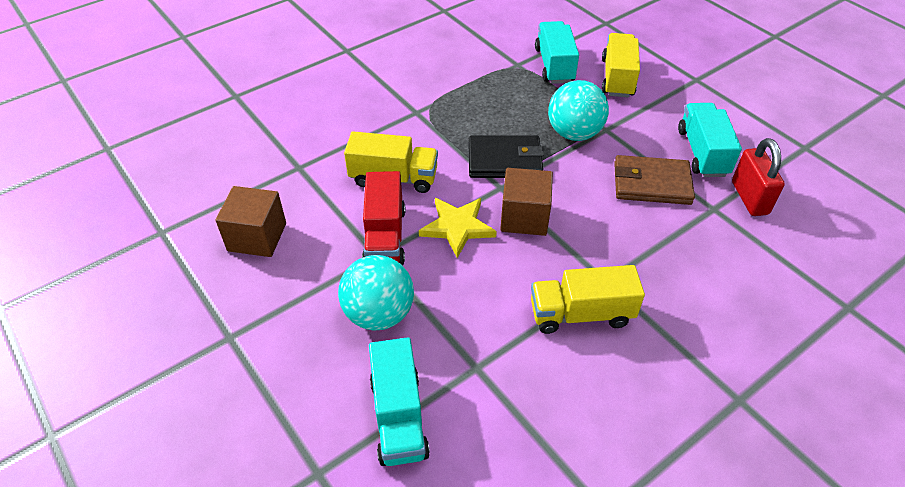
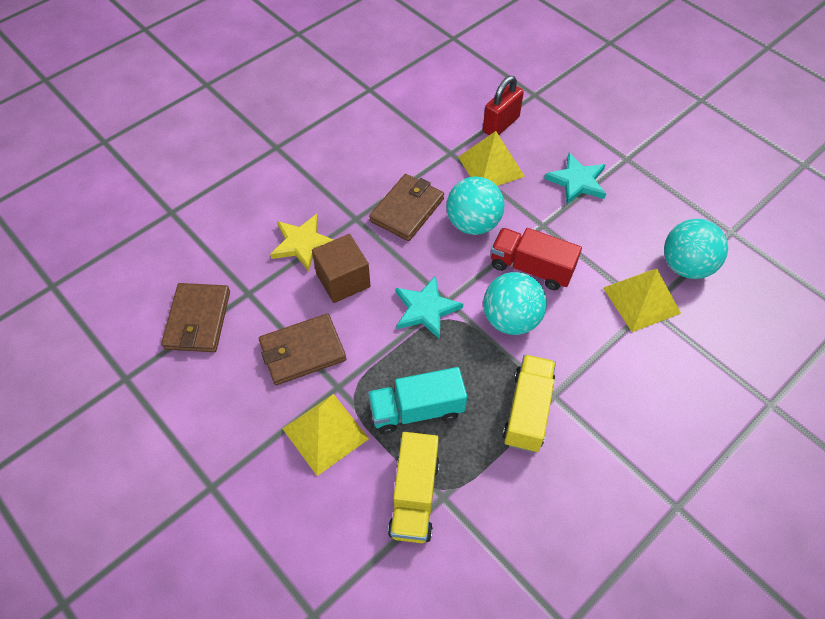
black wallet: [469,135,544,178] = 1 -> none = 0
brown cube: [216,186,286,257] [500,168,553,236] = 2 -> [312,234,371,303] = 1
brown wallet: [614,155,695,205] = 1 -> [161,283,230,352] [259,313,346,385] [369,174,444,241] = 3
turquoise ball: [338,255,414,330] [548,80,609,141] = 2 -> [447,177,505,235] [483,272,547,335] [664,219,728,279] = 3
turquoise star: none = 0 -> [395,275,463,339] [544,153,606,204] = 2
turquoise truck: [369,337,430,466] [535,21,579,84] [678,103,742,177] = 3 -> [368,367,467,434] = 1
yellow pyramid: none = 0 -> [282,394,369,476] [458,131,525,186] [603,269,681,332] = 3
yellow truck: [344,131,438,193] [531,265,645,334] [602,33,640,97] = 3 -> [388,432,440,543] [503,354,556,452] = 2

